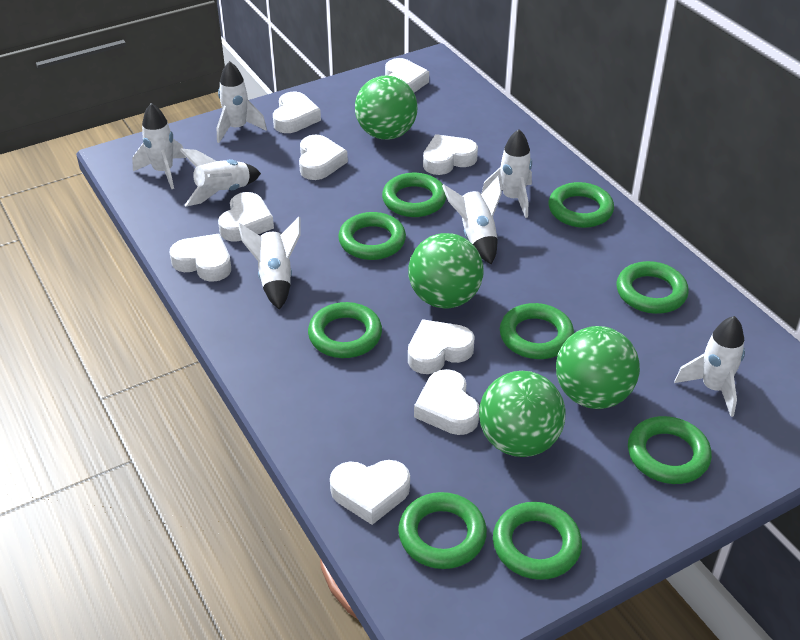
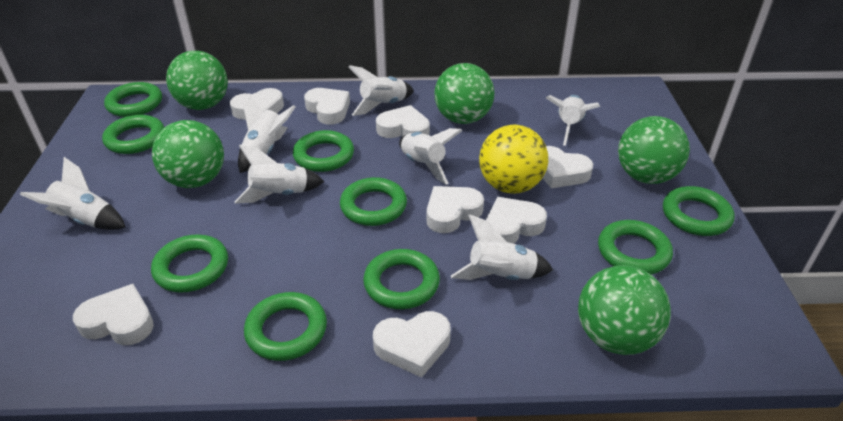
green ball: [355,75,418,140] [408,233,483,309] [479,371,566,457] [556,326,640,409] = 4 -> [152,120,224,188] [166,51,228,110] [435,63,495,124] [578,265,671,355] [618,116,690,184] = 5
white heart: [170,234,231,282] [218,192,274,242] [273,92,321,133] [299,135,348,180] [330,460,410,525] [385,58,429,93] [408,319,475,374] [414,369,479,435] [423,134,478,175] = 9 -> [73,284,154,345] [230,88,284,120] [304,88,350,125] [373,311,451,378] [376,105,430,138] [427,186,484,233] [486,197,547,244] [543,146,593,188] = 8
yellow ball: none = 0 -> [479,125,548,193] = 1

